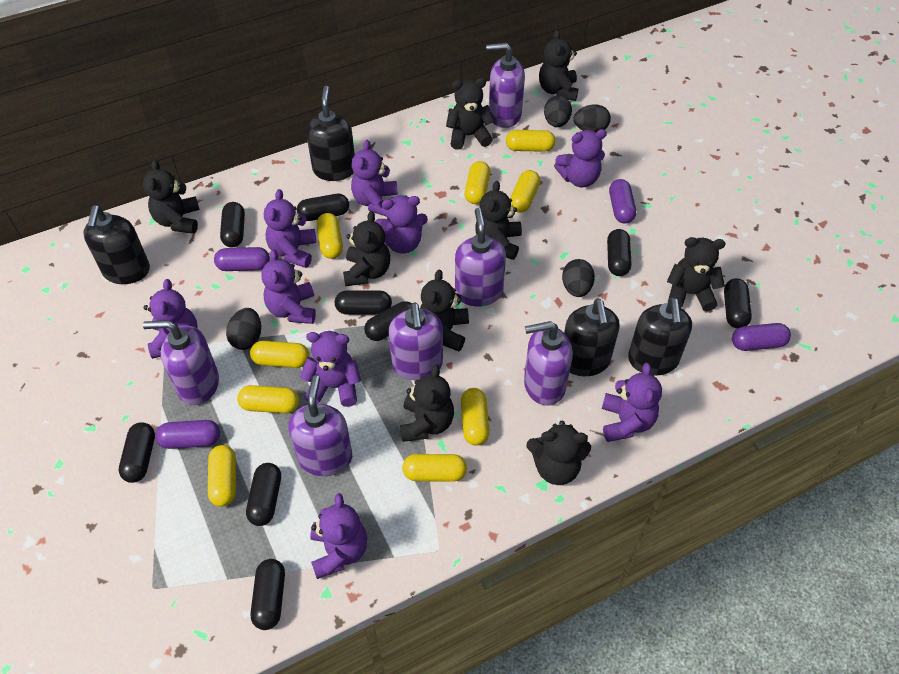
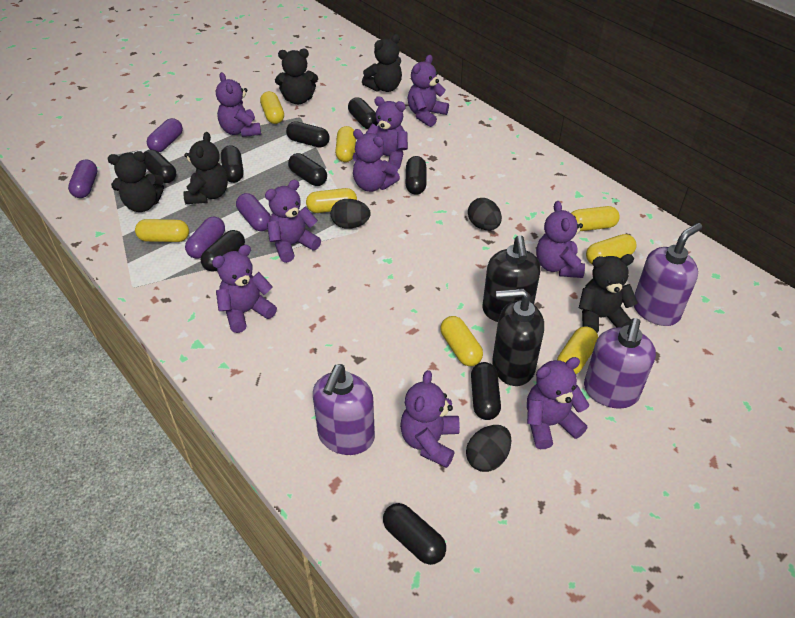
black egg: [226,308,261,350] [544,95,572,127] [562,259,595,297] [573,105,611,132] = 4 -> [331,199,371,229] [466,425,512,472] [468,198,502,230] = 3
black soap dispenser: [83,205,150,284] [306,86,355,181] [564,298,620,376] [628,298,692,376] = 4 -> [483,235,541,322] [492,288,544,386] = 2
black teddy bear: [143,160,200,234] [343,211,390,286] [400,365,454,442] [420,270,469,351] [446,78,495,150] [475,181,522,260] [526,421,591,485] [539,30,578,101] [667,237,725,311] = 9 -> [108,151,164,212] [183,132,228,204] [275,49,318,104] [362,34,402,92] [579,254,638,333] = 5
purple soap dispenser: [143,320,219,405] [288,375,352,476] [389,302,443,380] [455,208,506,306] [486,43,525,128] [524,321,573,406] = 6 -> [313,364,375,455] [584,318,656,409] [634,223,702,326] = 3
yellow capsule: [208,445,236,507] [237,385,299,413] [250,341,310,368] [317,213,343,259] [402,454,467,482] [461,388,490,445] [465,161,490,204] [506,130,555,152] [510,170,540,213] = 9 -> [135,219,189,242] [260,91,284,124] [306,188,357,213] [335,126,356,162] [440,316,483,366] [557,326,598,374] [571,206,620,231] [586,234,637,265] = 8

